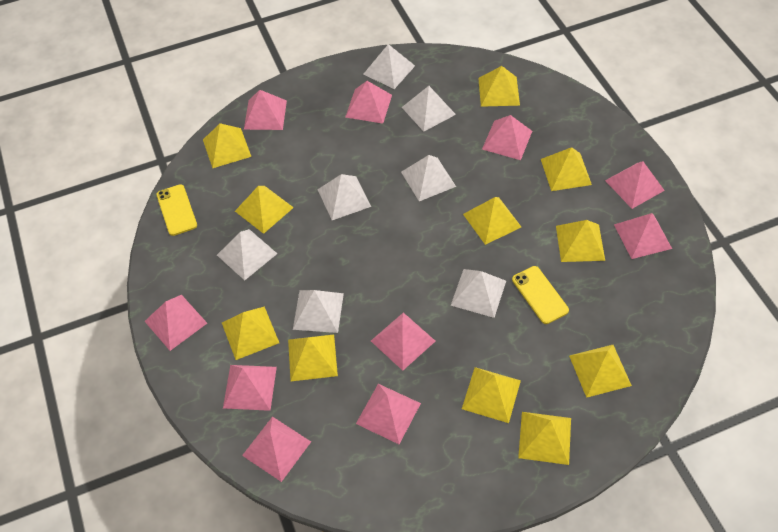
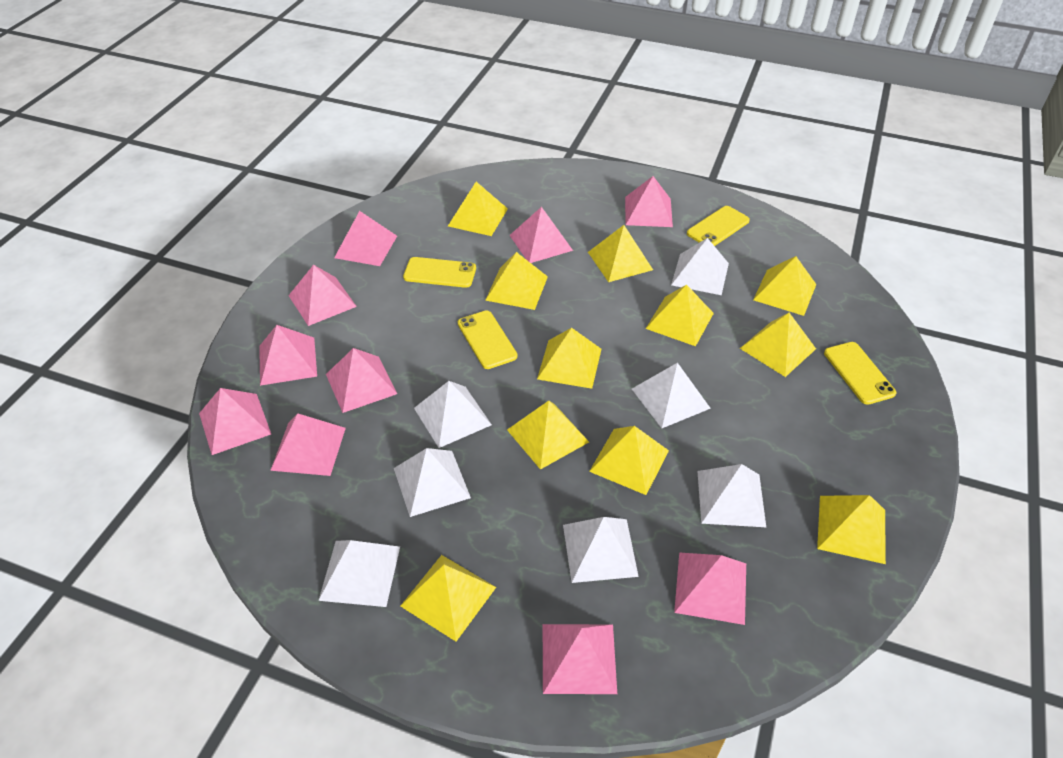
yellow phone: [156,184,197,236] [512,266,569,324] = 2 -> [403,257,476,288] [458,311,517,369] [687,206,750,246] [824,342,896,405] = 4

